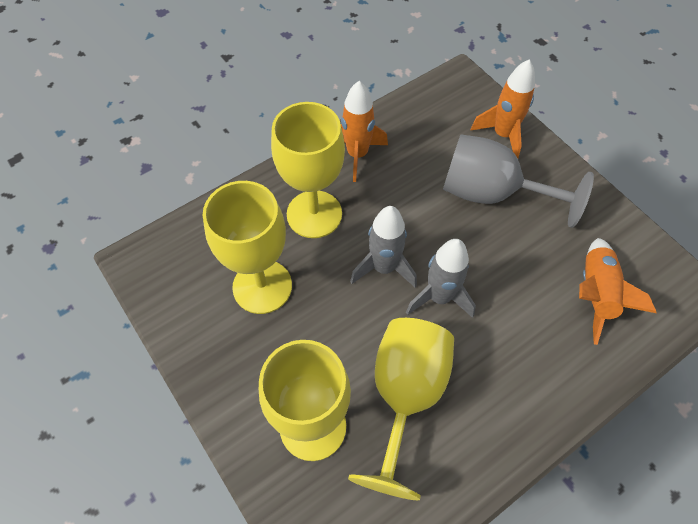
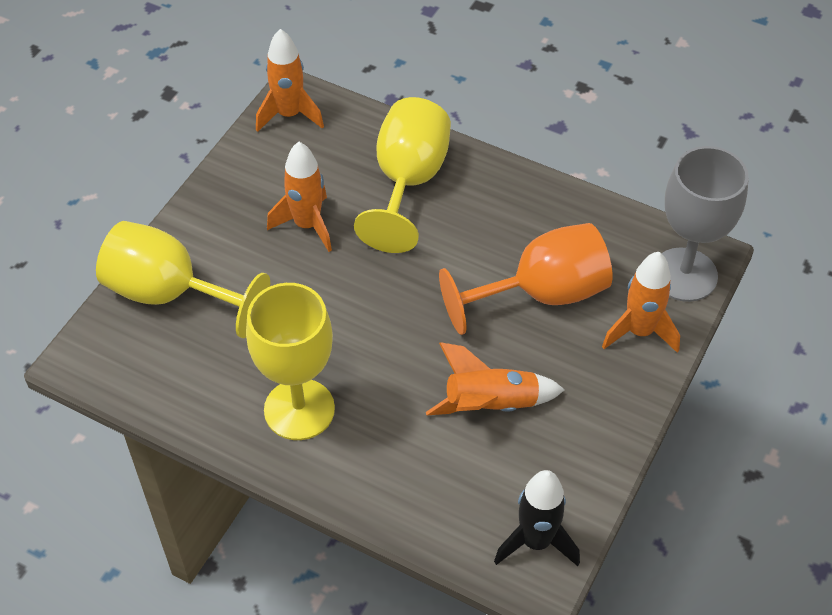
black rocket: none = 0 -> [494,470,580,566] = 1
grey rocket: [350,206,417,287] [406,239,476,318] = 2 -> none = 0
orange goblet: none = 0 -> [439,223,613,335] = 1
orange rocket: [341,81,388,182] [470,60,535,158] [579,238,656,345] = 3 -> [256,29,324,132] [267,142,332,252] [426,342,565,415] [602,252,680,353] = 4
yellow goblet: [203,181,292,314] [259,340,351,461] [271,102,345,238] [348,318,454,500] = 4 -> [96,221,270,338] [246,283,335,440] [354,97,451,253] = 3

